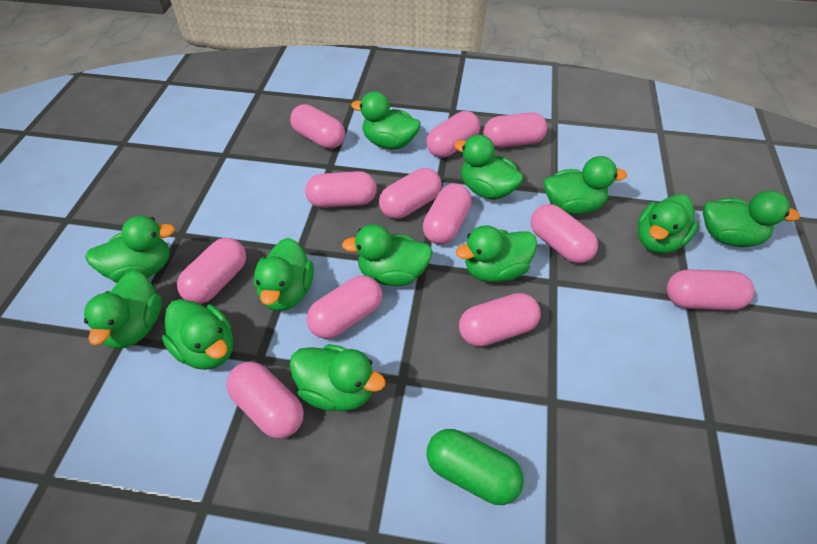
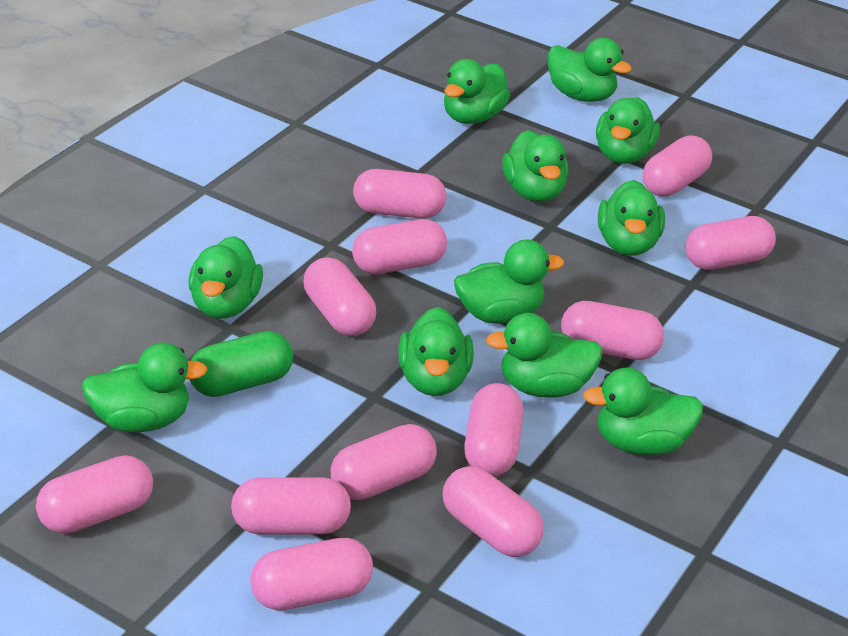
green duck: [84,270,162,349] [85,216,175,283] [162,299,233,370] [254,238,314,311] [290,344,386,411] [342,224,433,286] [351,91,421,149] [454,135,524,200] [456,225,537,282] [544,156,627,215] [638,194,699,254] [703,191,800,247] = 12 -> [81,343,208,432] [189,236,263,319] [398,307,474,396] [444,59,510,124] [454,240,564,324] [486,313,603,398] [502,130,569,202] [548,38,632,102] [583,368,703,455] [596,97,660,164] [598,180,665,256] = 11

